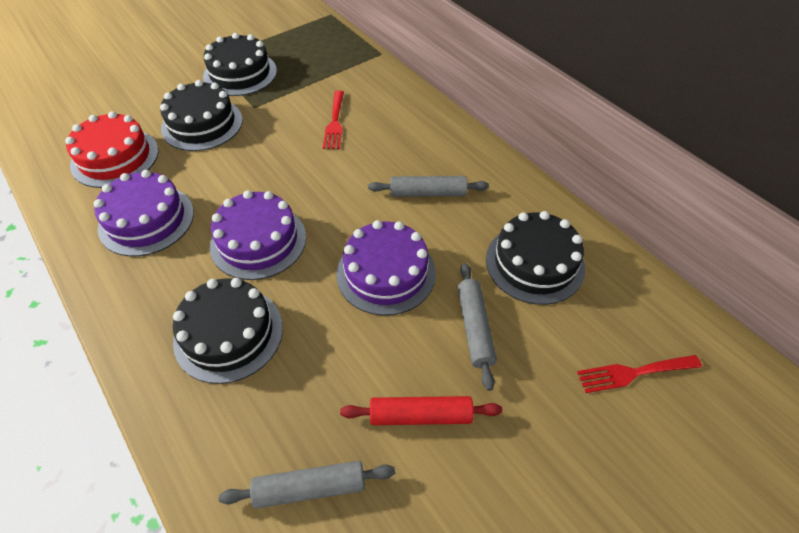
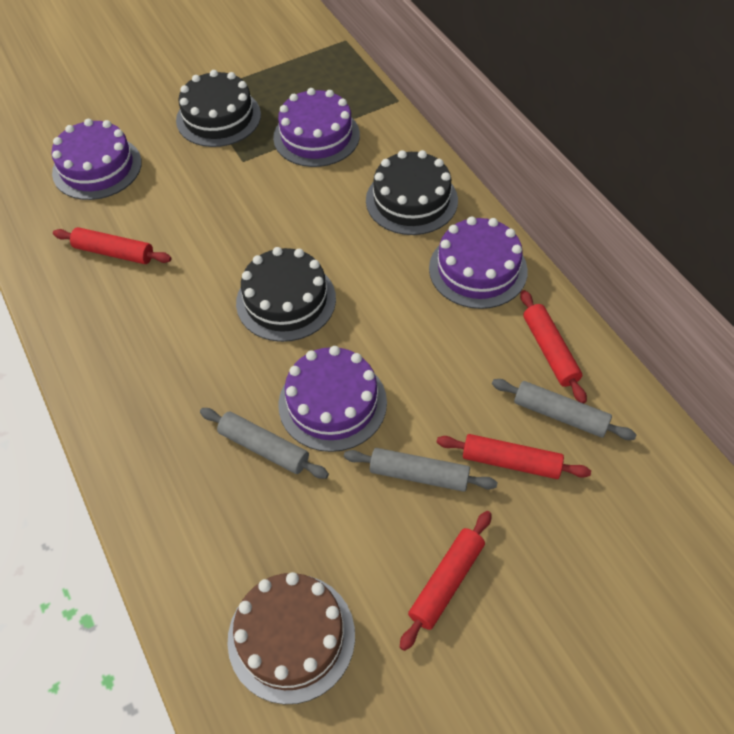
black cake: [160,80,243,151] [173,278,283,384] [203,33,277,96] [486,211,585,305] = 4 -> [176,70,261,147] [236,247,336,342] [366,150,458,235] = 3
brown cake: none = 0 -> [227,572,355,704] = 1
purple cake: [94,170,194,257] [210,190,306,280] [336,220,436,316] = 3 -> [51,119,142,200] [273,88,360,167] [278,346,387,452] [429,217,528,309] = 4
red cake: [65,111,158,188] = 1 -> none = 0
red fork: [323,91,344,149] [577,355,702,393] = 2 -> none = 0
red rolling pin: [340,396,502,425] = 1 -> [53,227,172,264] [400,511,492,651] [437,434,591,479] [520,290,587,404] = 4

